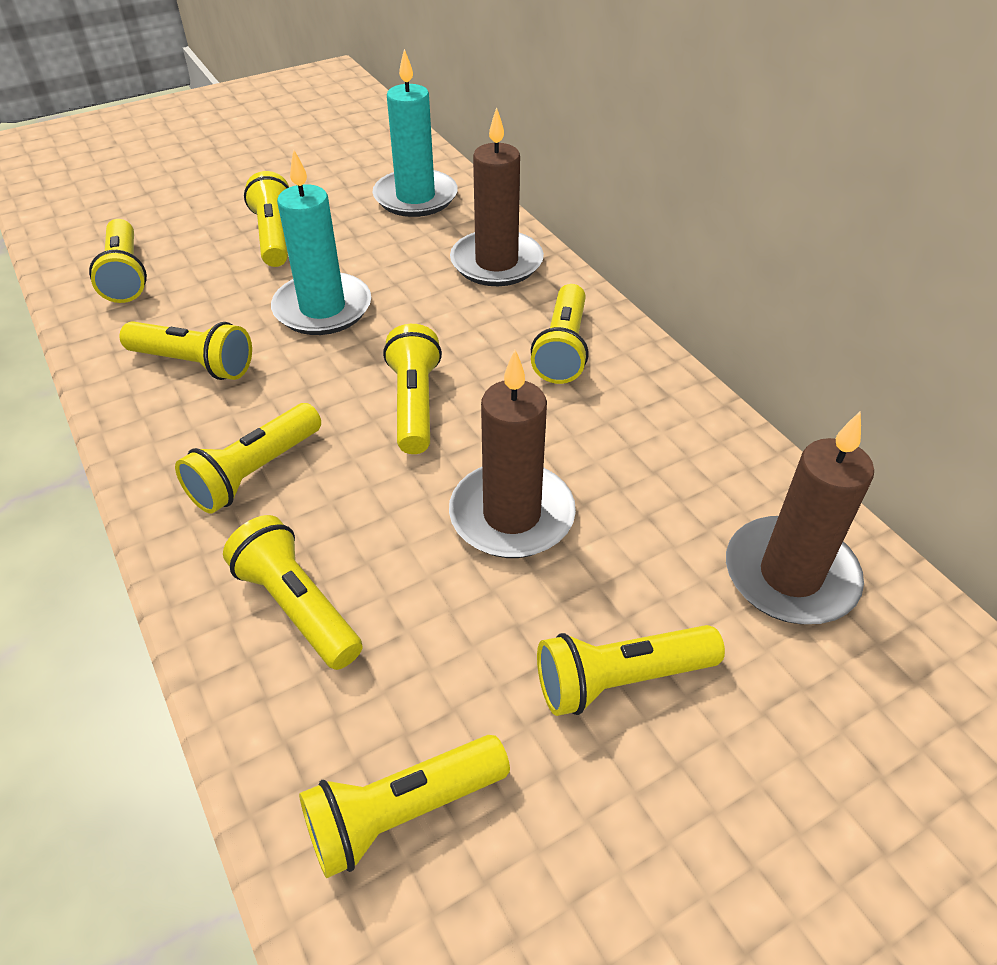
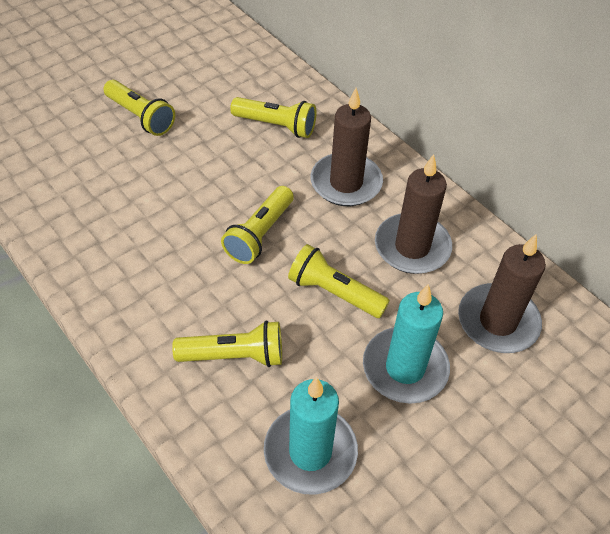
yellow flashlight: [89,219,147,303] [120,321,252,380] [175,403,321,514] [223,515,363,670] [244,171,289,267] [299,735,510,878] [383,324,442,454] [531,284,589,384] [537,625,725,716] = 9 -> [103,80,175,136] [172,321,282,367] [221,186,294,264] [230,97,316,138] [288,244,390,318] = 5

